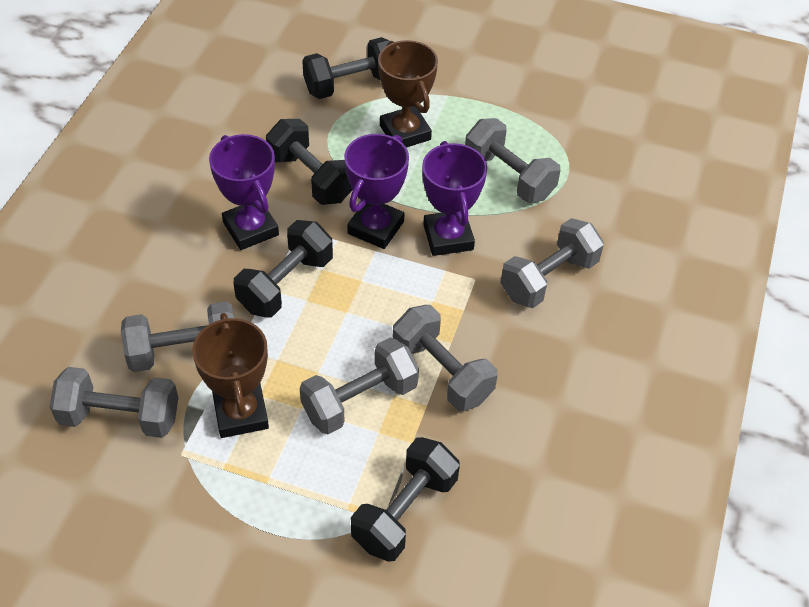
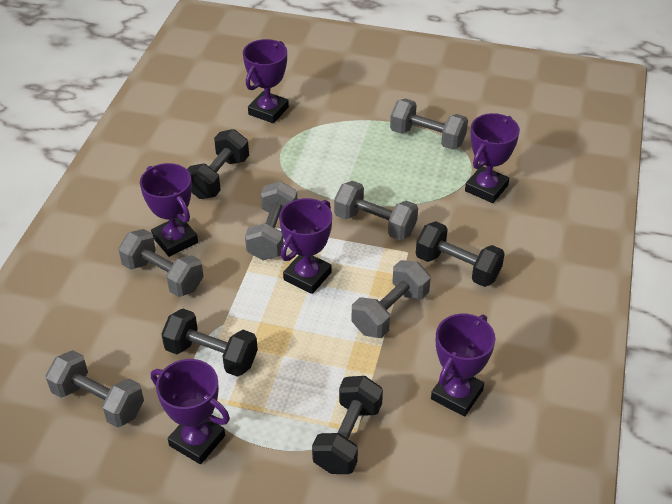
brown trophy: [192,313,269,438] [378,40,438,147] = 2 -> none = 0
purple trophy: [209,134,279,250] [344,134,409,249] [422,141,487,256] = 3 -> [140,163,198,257] [151,359,230,464] [243,39,289,123] [279,198,332,294] [431,314,495,416] [465,113,520,203] = 6

